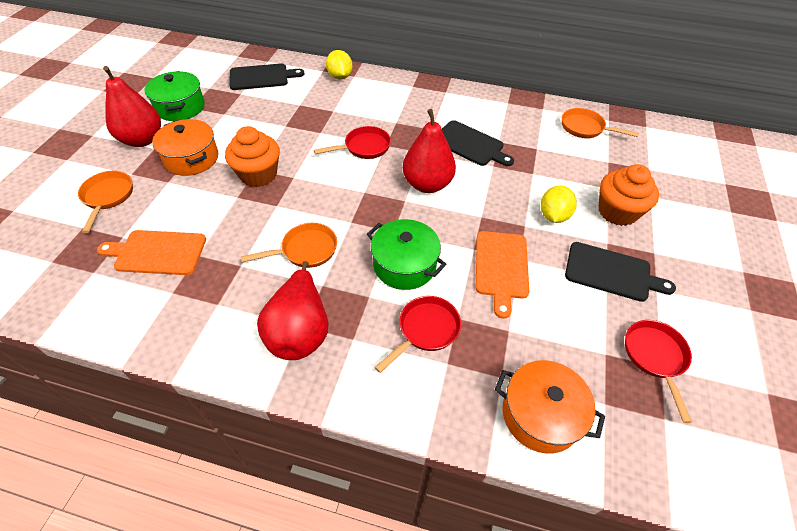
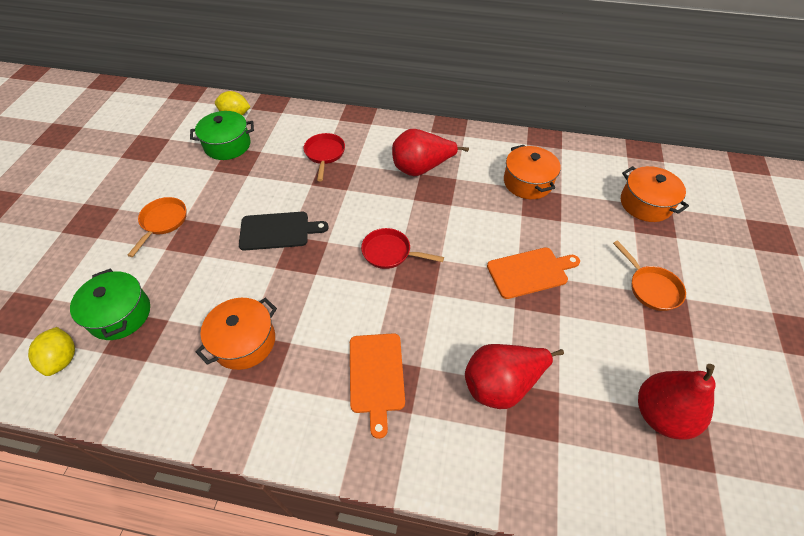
black cutting board: [229,63,304,90] [442,120,514,166] [565,242,676,302] = 3 -> [239,212,329,251] = 1
orange cupcake: [225,126,280,187] [599,164,659,226] = 2 -> none = 0
orange pan: [78,171,133,233] [241,223,337,268] [562,108,639,138] = 3 -> [127,197,187,257] [613,240,686,311] = 2
orange pot: [152,119,218,176] [495,360,605,454] = 2 -> [196,298,277,370] [504,145,561,199] [621,166,689,222] = 3
red pan: [314,126,391,159] [375,296,461,373] [625,320,692,423] = 3 -> [304,133,345,181] [361,228,444,269] = 2

